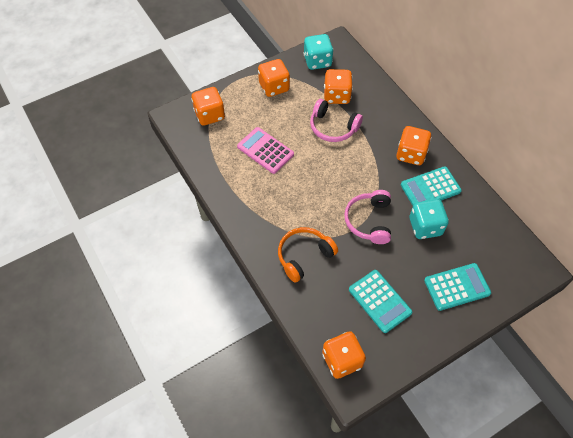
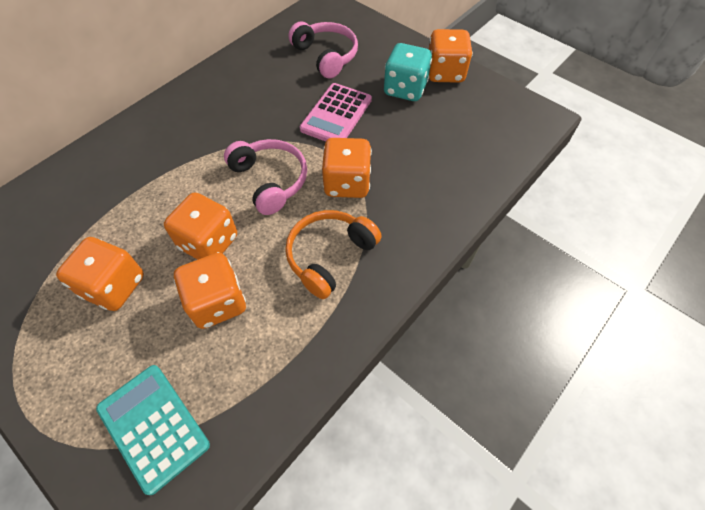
turquoise calculator: [349,270,412,333] [401,166,462,206] [424,263,491,311] = 3 -> [96,365,210,495] = 1
turquoise dice: [303,34,334,70] [410,199,449,239] = 2 -> [384,43,432,101] = 1

